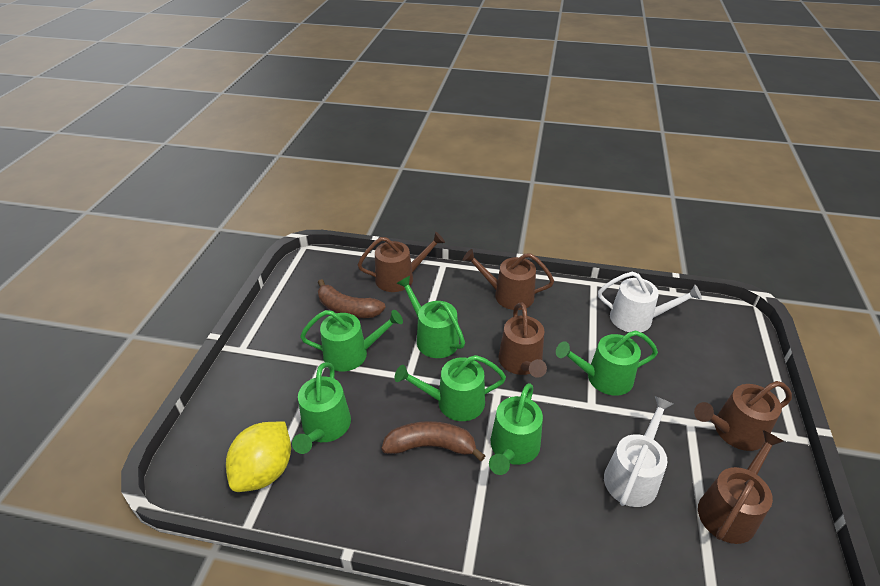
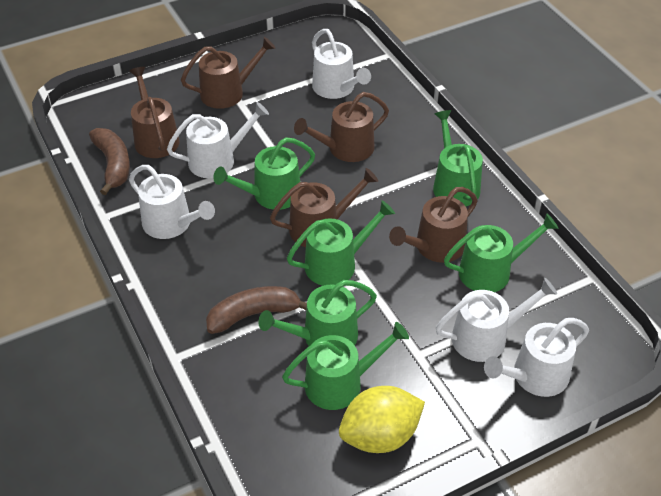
white watering can: [598,271,702,332] [604,396,673,507] = 2 -> [129,165,215,239] [167,102,269,178] [312,29,371,99] [436,278,557,362] [484,318,589,397] = 5

